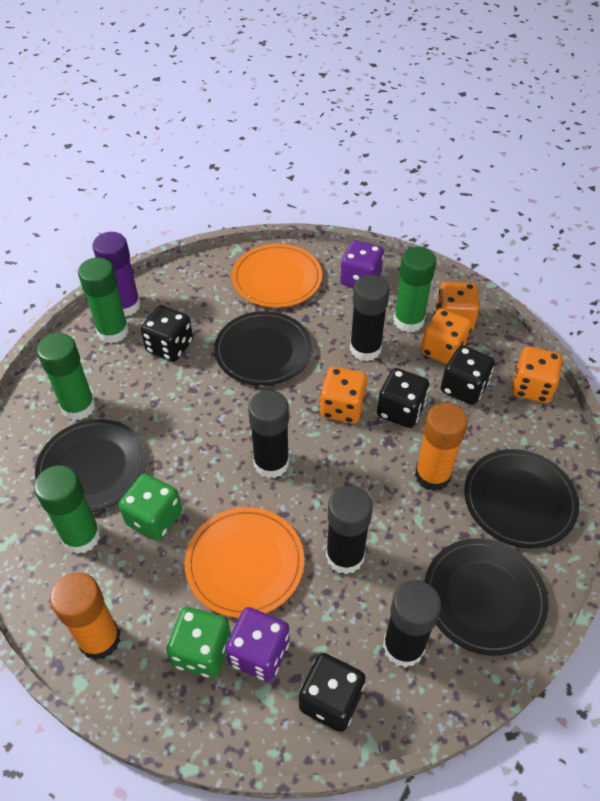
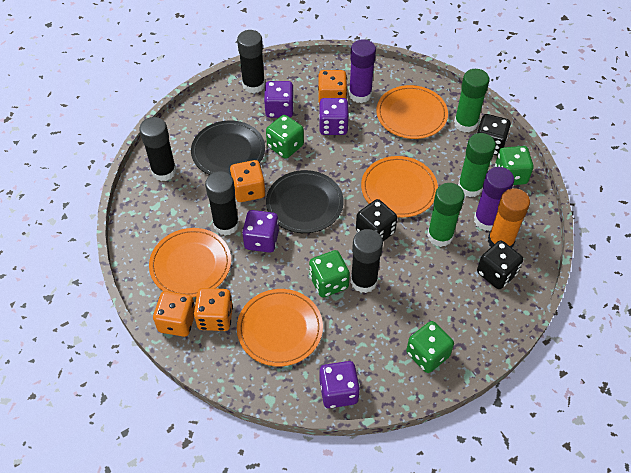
black dice: [141,305,193,362] [299,653,366,732] [377,368,429,428] [441,345,495,405] = 4 -> [356,199,397,241] [477,114,511,156] [477,240,523,289] = 3
black plate: [35,419,146,512] [214,311,312,386] [424,538,549,656] [464,449,579,548] = 4 -> [191,120,265,175] [266,170,344,233] = 2
green dice: [119,474,182,541] [166,607,231,678] = 2 -> [266,115,304,159] [309,250,350,297] [406,321,454,373] [495,146,534,185] = 4
green glue stick: [34,465,101,554] [37,333,96,421] [78,258,129,344] [393,247,436,332] = 4 -> [427,183,465,247] [454,69,490,132] [458,133,496,197] = 3
orange glue stick: [50,572,120,660] [415,403,468,491] = 2 -> [488,188,530,248] = 1
orange plate: [185,507,304,618] [232,244,322,308] = 2 -> [149,228,231,297] [237,289,323,366] [361,156,438,218] [376,85,448,139] = 4
purple dice: [225,607,290,682] [340,240,384,288] = 2 -> [242,210,279,253] [264,81,294,118] [319,98,349,135] [319,361,360,408] = 4
purple glue stick: [92,232,141,317] = 1 -> [349,39,376,103] [474,167,514,231] = 2

